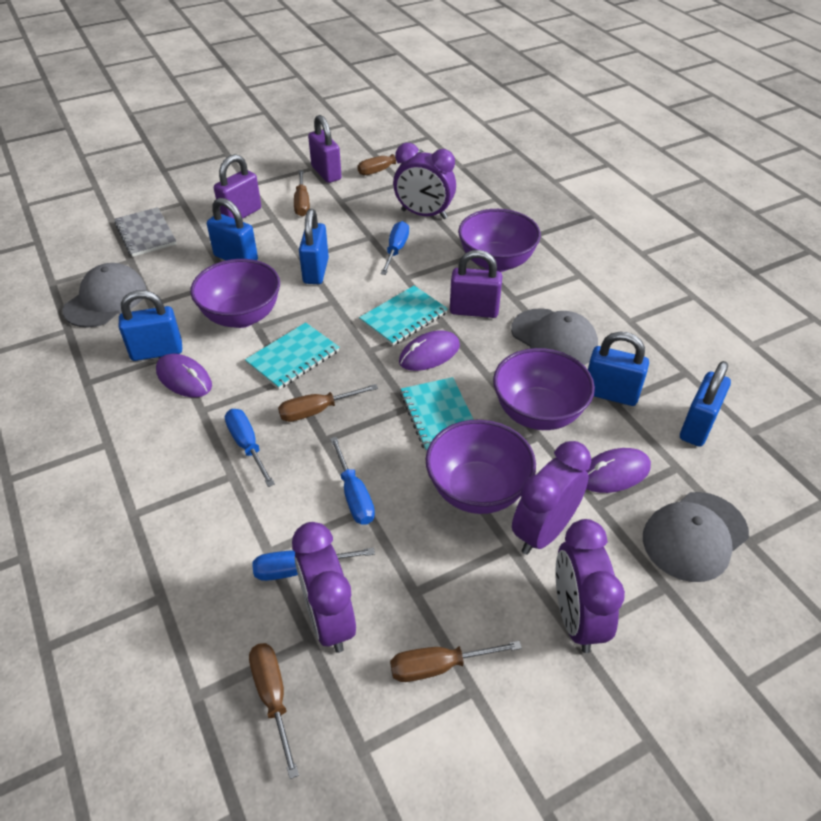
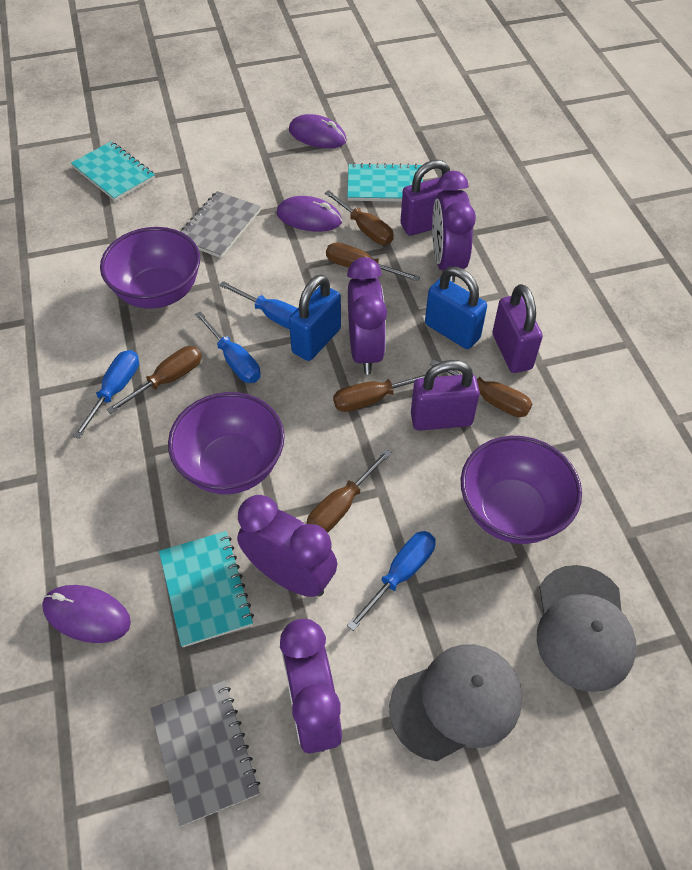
blue padlock: [119,290,182,361] [207,198,258,260] [299,209,329,284] [588,332,649,406] [680,361,731,447] = 5 -> [289,275,341,361] [425,267,487,349] = 2
brown screwdriver: [249,643,299,779] [278,384,378,422] [294,170,310,217] [357,149,423,175] [390,641,522,682] = 5 -> [106,346,202,414] [307,449,392,533] [325,190,394,245] [326,242,420,281] [333,375,439,412] [430,360,532,417] = 6
grey cap: [63,263,146,328] [511,308,598,365] [643,492,749,582] = 3 -> [389,644,522,761] [537,565,637,692] = 2
grey notebook: [114,207,177,257] = 1 -> [150,680,260,826] [181,191,261,258] = 2
purple bowl: [190,259,280,328] [426,419,536,514] [458,209,541,272] [493,348,595,430] = 4 -> [100,227,200,309] [168,392,285,494] [461,436,582,544] = 3

